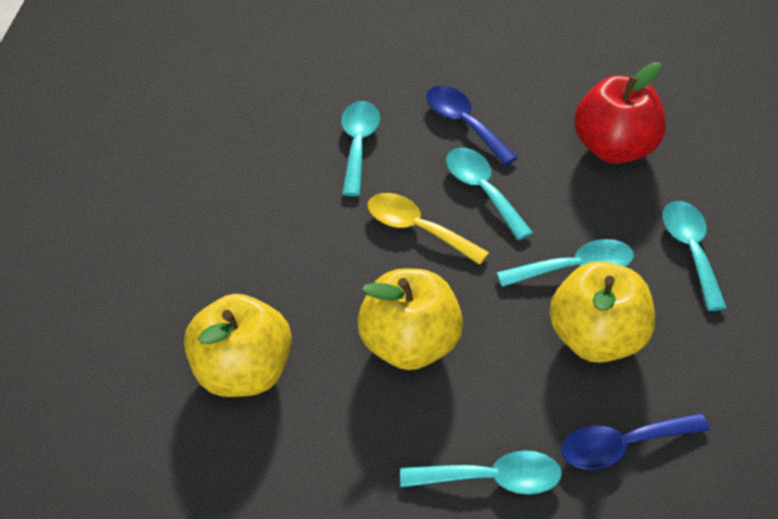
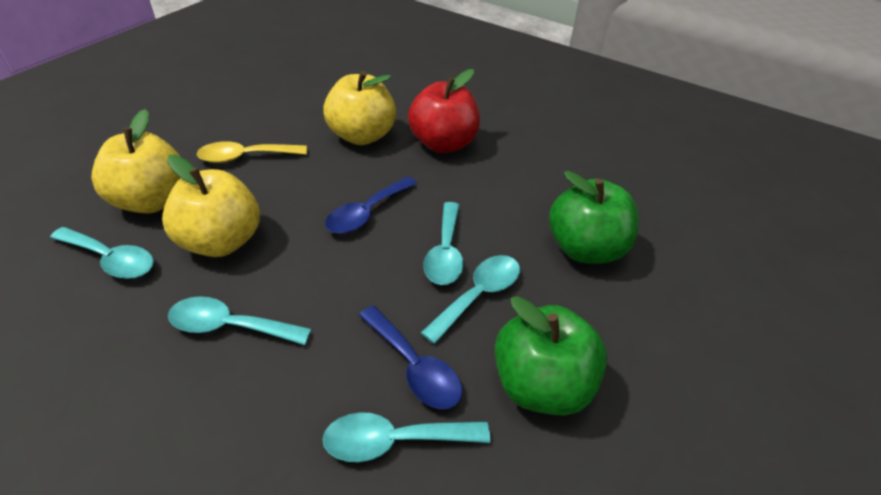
green apple: none = 0 -> [495,296,607,416] [549,171,639,264] = 2

